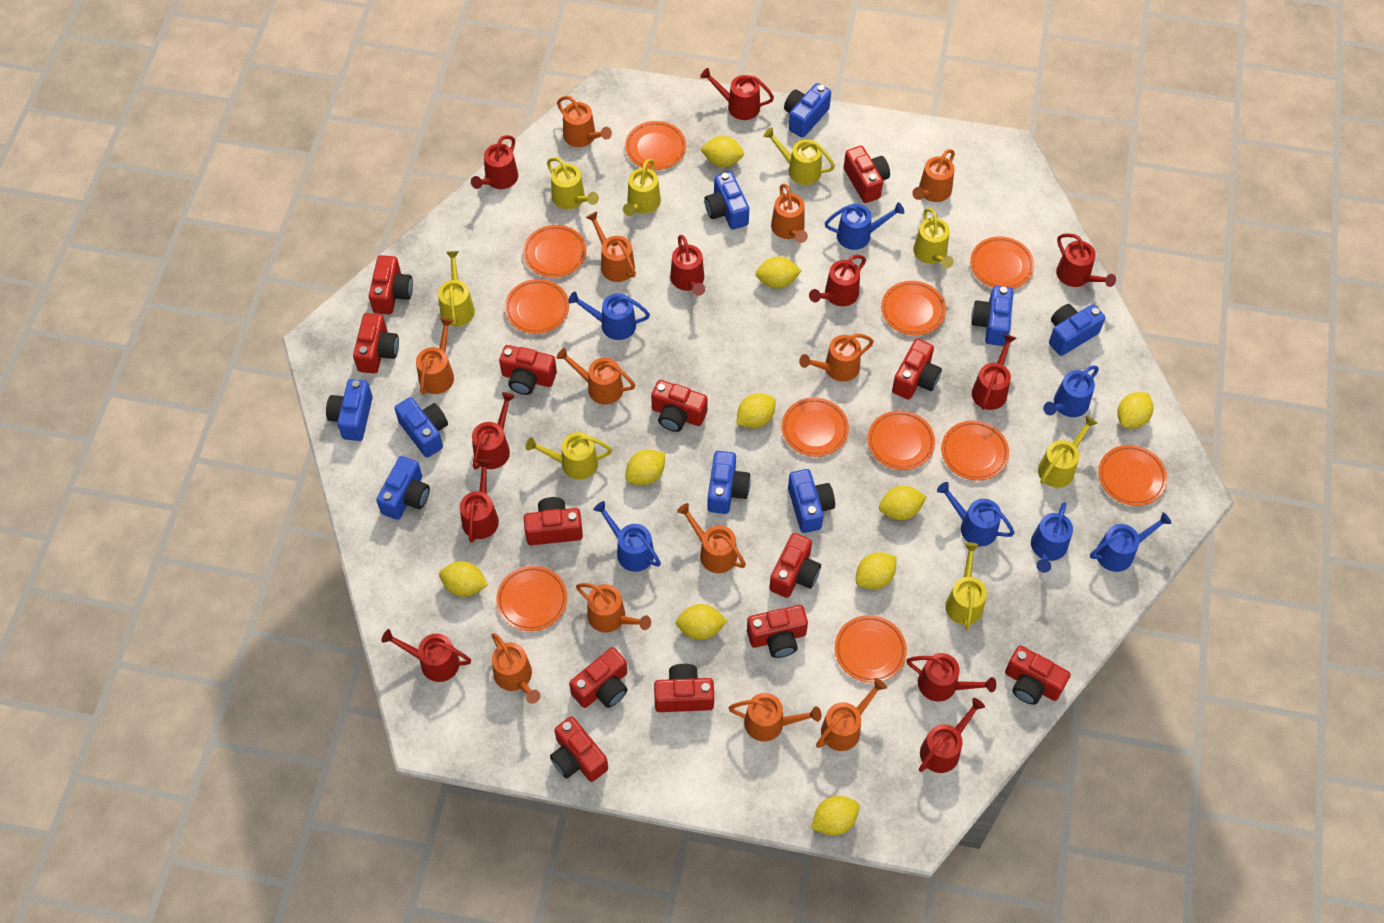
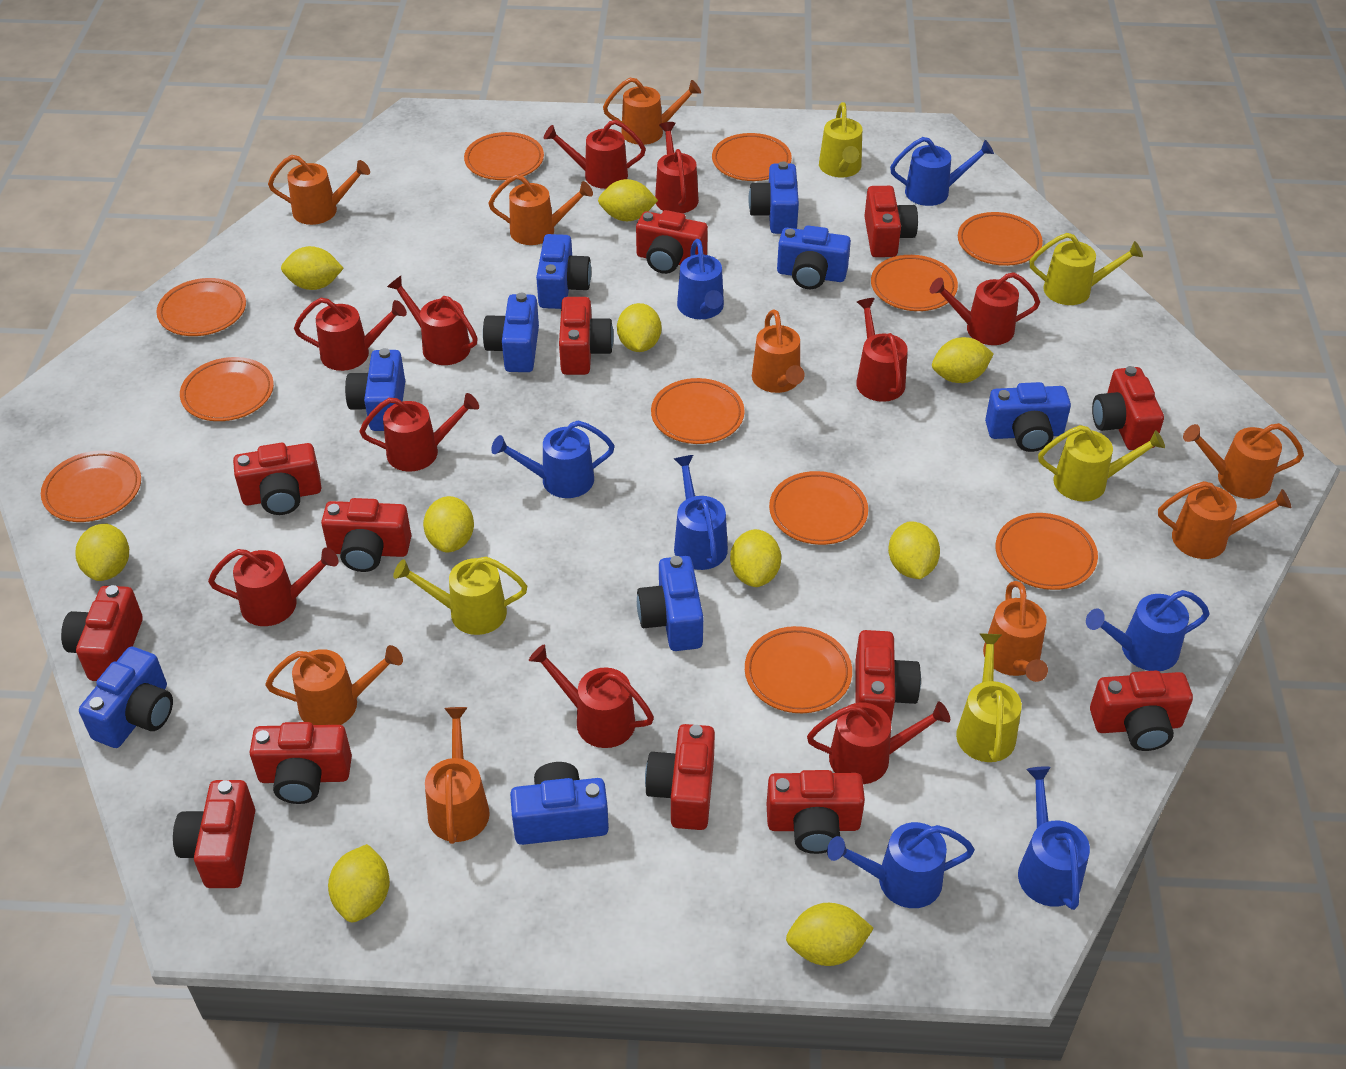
orange watering can: [416,318,454,395] [492,633,540,704] [556,348,635,405] [557,96,612,147] [576,583,651,633] [586,212,636,282] [677,503,746,573] [729,693,821,742] [771,184,808,243] [799,334,874,382] [816,678,887,751] [912,149,955,202] = 12 -> [265,645,403,725] [268,155,370,225] [425,707,490,844] [488,175,593,245] [603,78,701,145] [752,309,805,393] [983,581,1048,682] [1158,481,1291,559] [1183,423,1304,499] = 9
red watering can: [381,629,471,682] [460,459,499,543] [471,135,518,189] [472,392,515,470] [670,235,705,296] [700,68,774,120] [809,255,866,306] [907,653,996,702] [919,698,985,773] [972,334,1017,410] [1056,233,1116,287] = 11 -> [208,547,339,626] [294,298,407,371] [360,393,479,472] [387,276,478,365] [529,644,654,748] [544,120,646,189] [655,122,699,213] [807,701,950,784] [856,298,908,402] [930,272,1040,345] = 10
yellow watering can: [438,251,475,327] [526,432,612,480] [547,157,599,209] [623,159,661,216] [763,127,835,185] [913,208,954,269] [945,542,987,630] [1038,416,1098,488] = 8 -> [393,557,527,635] [819,102,862,178] [956,633,1022,762] [1029,233,1143,305] [1038,425,1165,502] = 5

